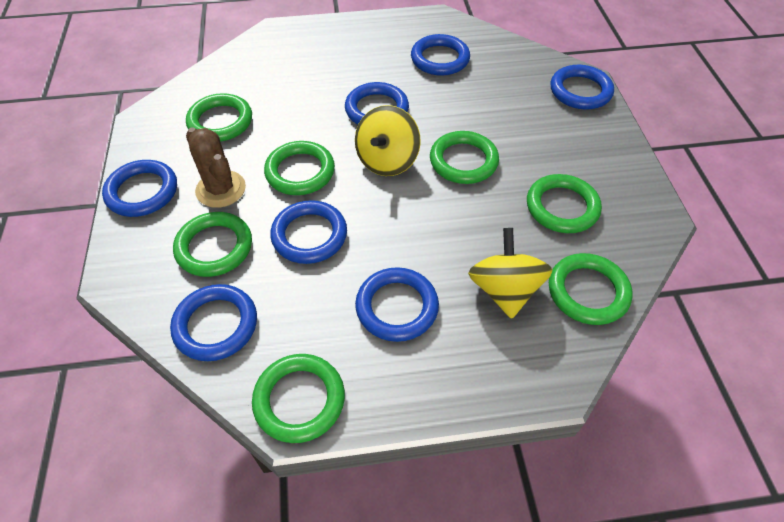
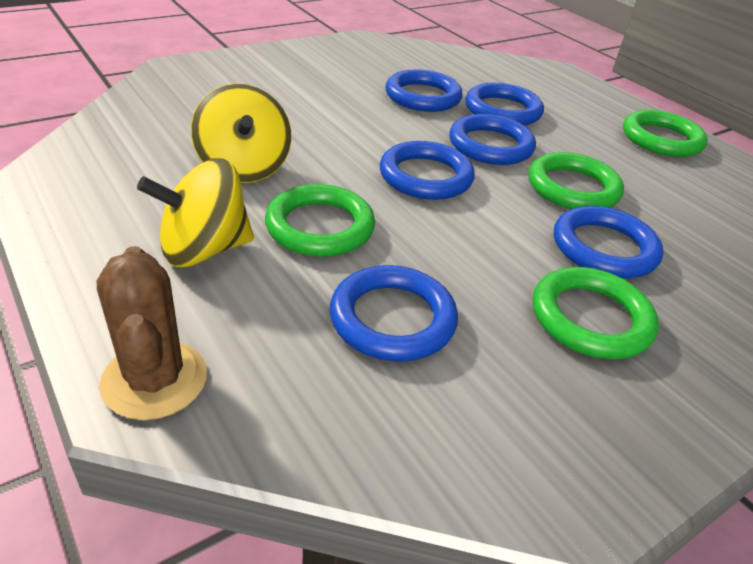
blue ring: [102,160,177,217] [170,284,257,361] [270,200,347,264] [345,82,409,125] [355,267,439,342] [411,34,470,76] [551,65,614,110] = 7 -> [330,265,458,361] [380,141,475,200] [385,69,463,112] [449,114,536,165] [465,83,544,126] [554,206,663,279] = 6
green ring: [173,212,252,277] [186,93,252,142] [252,354,345,443] [264,141,335,195] [430,131,499,184] [527,174,602,233] [549,253,632,325] = 7 -> [265,184,375,257] [529,152,624,209] [533,267,659,359] [623,110,708,157] = 4

